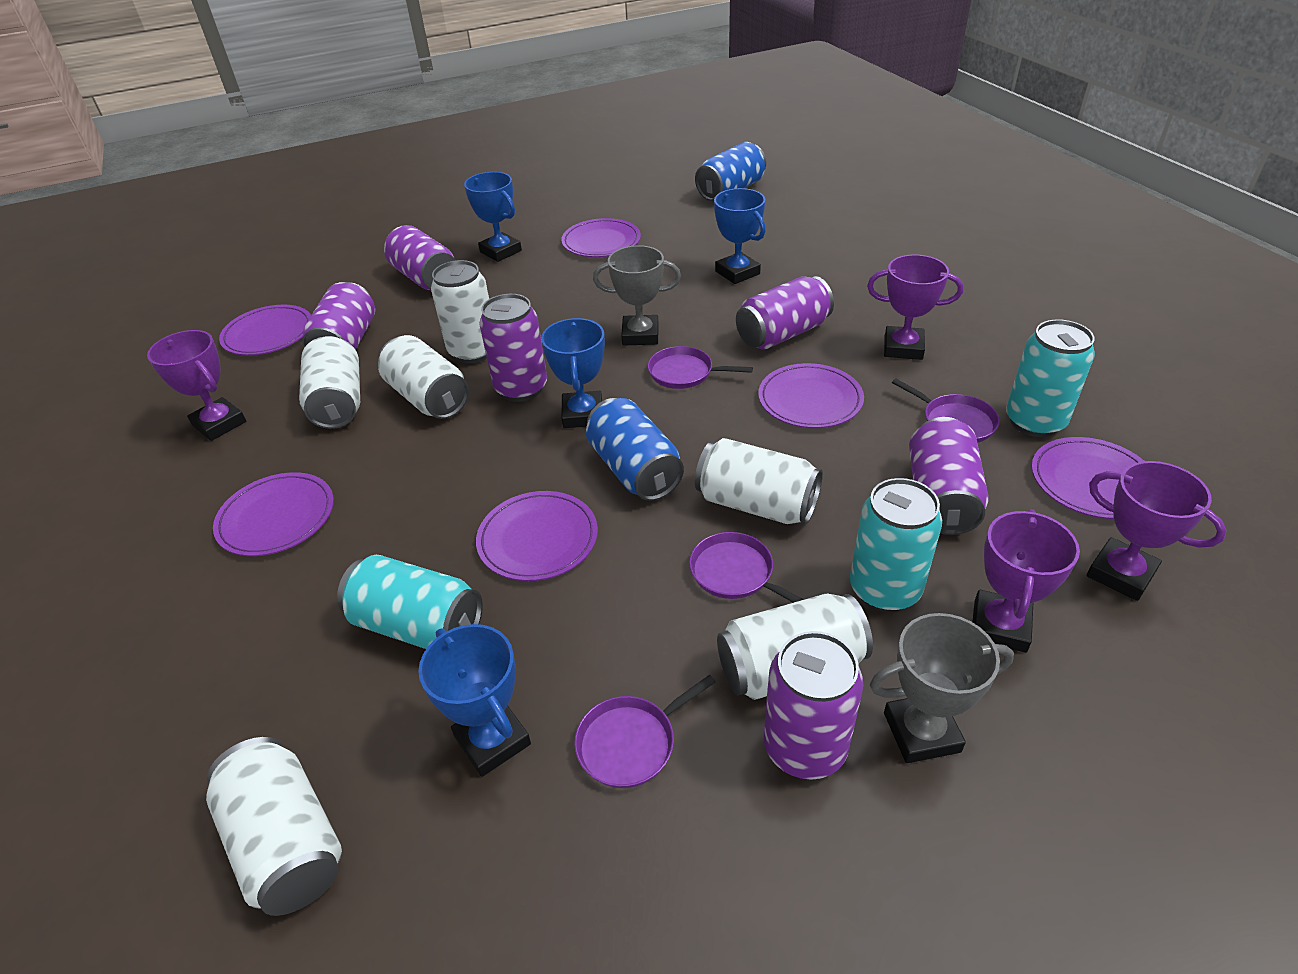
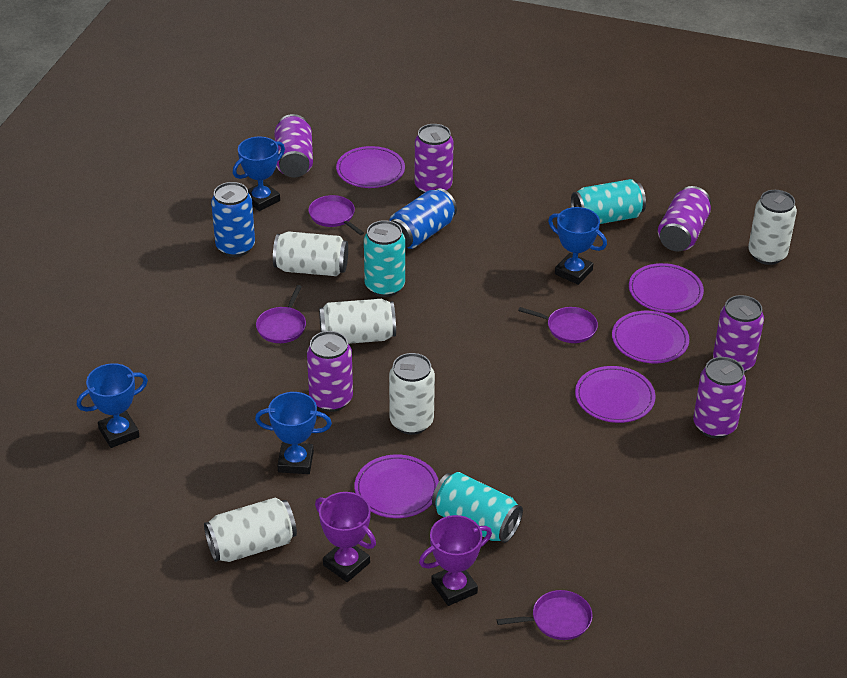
grey trophy: [593,245,681,346] [870,613,1014,763] = 2 -> none = 0
purple plate: [213,472,334,556] [219,304,311,356] [476,491,598,581] [561,218,641,257] [758,363,864,428] [1031,437,1144,519] = 6 -> [336,146,405,188] [354,454,439,518] [575,366,656,423] [612,311,689,364] [629,263,704,313] = 5
purple trophy: [147,330,246,441] [867,255,963,360] [972,509,1080,653] [1087,461,1227,601] = 4 -> [315,492,376,582] [419,515,492,606] = 2
white can: [206,737,342,916] [299,336,360,429] [378,335,469,419] [431,260,489,363] [695,438,823,524] [717,593,873,700] = 6 -> [204,497,297,562] [273,231,348,276] [319,299,396,344] [389,353,435,435] [748,190,797,265] = 5

